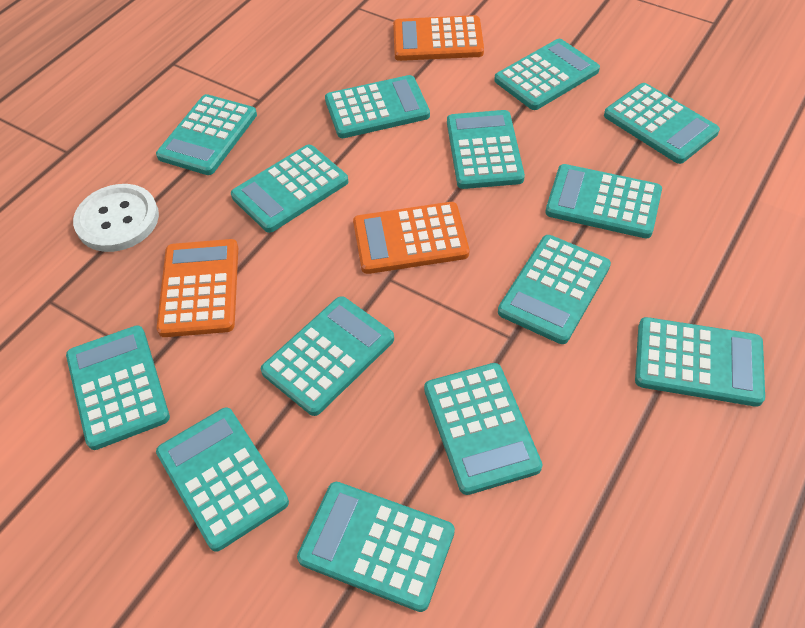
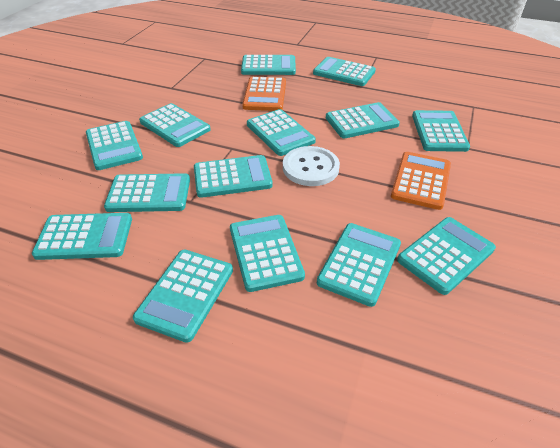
orange calculator: [157,239,238,337] [353,202,469,274] [393,15,484,61] = 3 -> [242,76,286,111] [391,152,451,210] = 2

